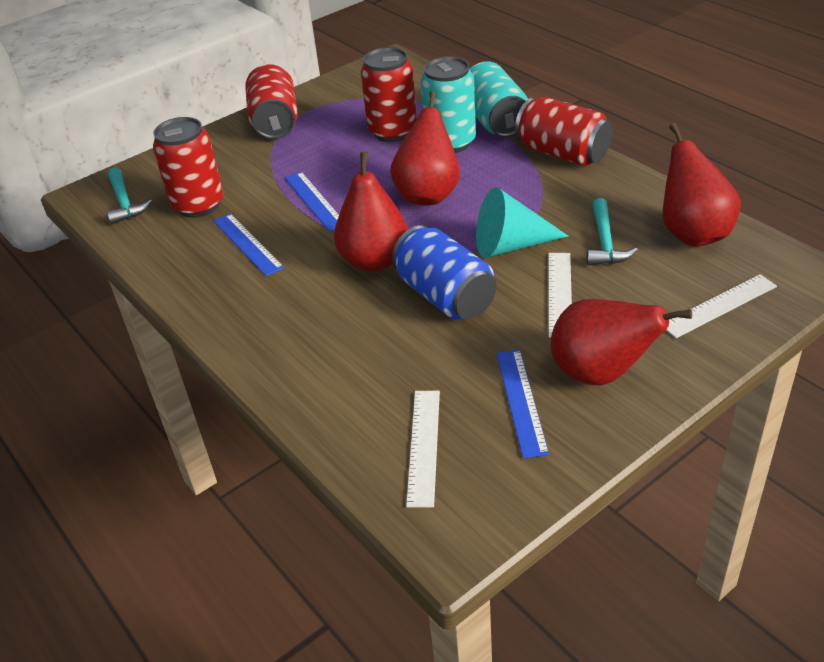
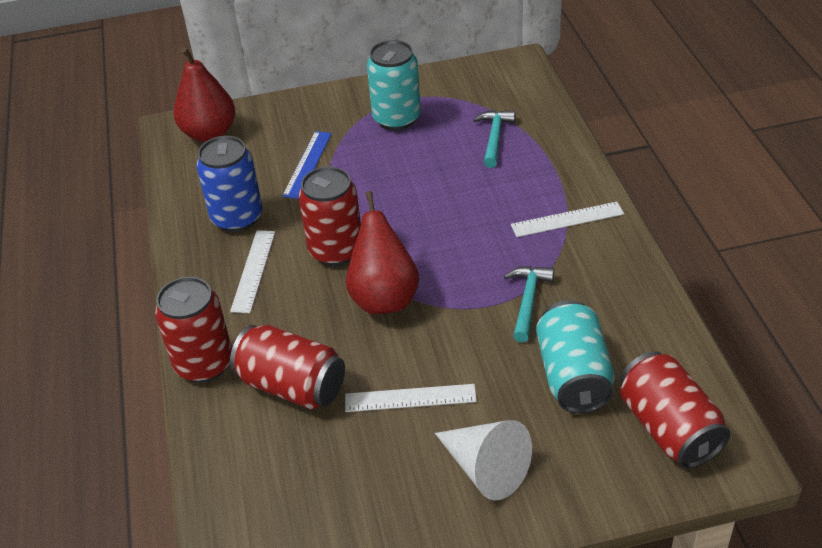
blue ruler: [213,213,284,276] [285,171,339,231] [496,350,549,459] = 3 -> [282,131,332,199] = 1
red pear: [334,152,408,271] [390,91,460,205] [551,299,692,386] [662,123,741,246] = 4 -> [173,47,235,142] [346,191,420,315] = 2
turquoise cone: [476,187,568,258] = 1 -> none = 0
white cone: none = 0 -> [435,420,532,500] = 1

